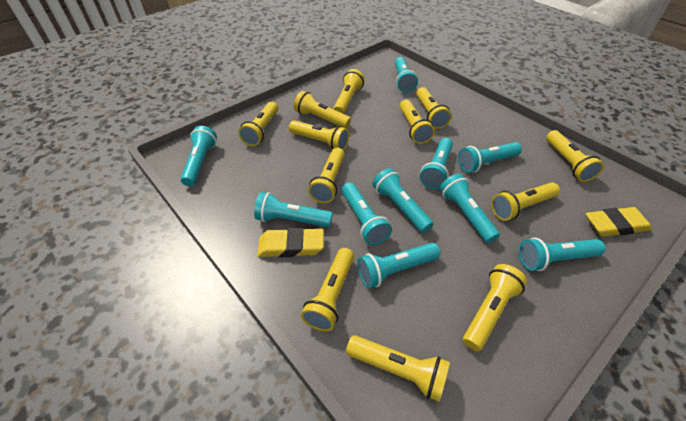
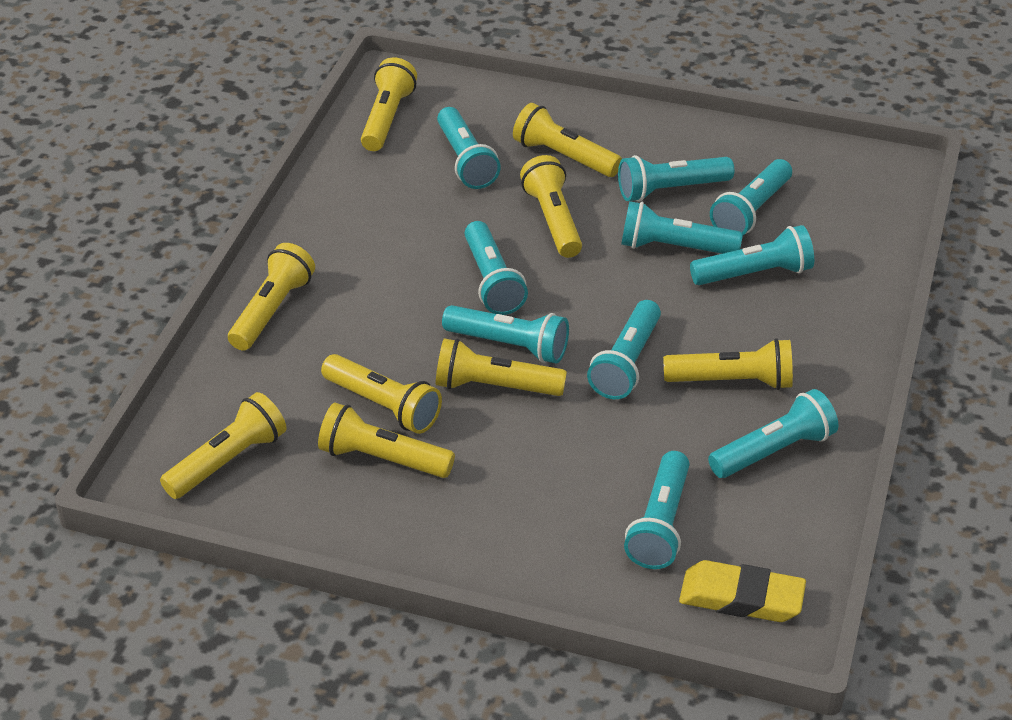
yellow eraser: [257,228,324,258] [586,207,652,237] = 2 -> [679,560,806,622] = 1
yellow flashlight: [238,102,278,146] [289,120,349,151] [294,91,351,128] [301,248,354,331] [308,148,345,203] [333,69,365,114] [346,335,450,402] [400,100,435,144] [416,87,452,129] [463,264,527,351] [491,182,560,221] [546,130,604,182] = 12 -> [160,392,286,499] [228,243,315,351] [318,403,455,478] [321,354,442,434] [361,57,417,151] [436,338,567,396] [513,103,622,177] [520,155,582,258] [663,338,793,390] = 9

